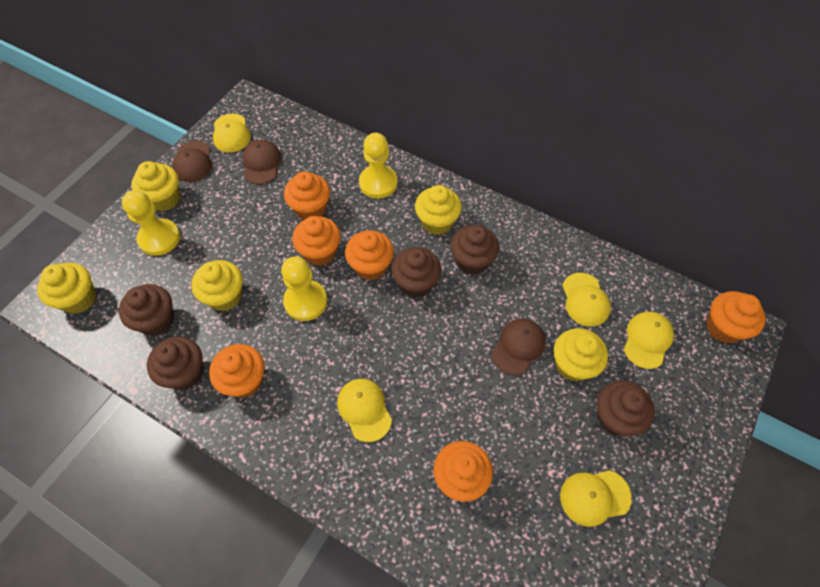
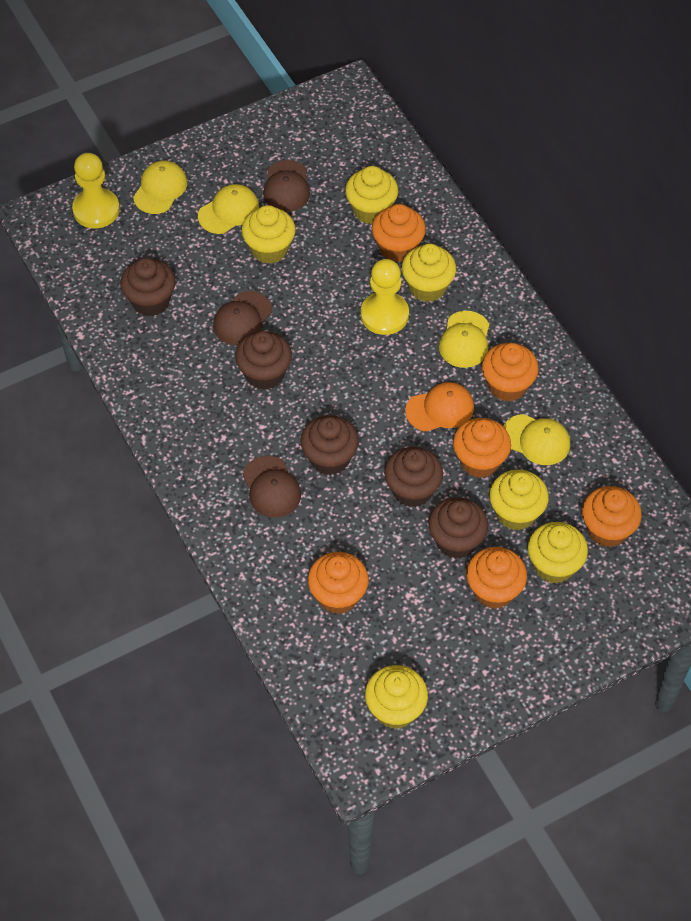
orange cap: none = 0 -> [405,382,474,432] = 1
yellow cap: [213,114,251,153] [337,379,392,442] [560,470,632,527] [562,273,611,327] [624,312,674,369] = 5 -> [133,161,187,214] [198,184,259,234] [439,311,489,368] [503,414,570,465] = 4
yellow cupcake: [37,263,96,314] [131,161,180,211] [191,260,243,311] [415,185,462,235] [554,328,608,382] = 5 -> [242,205,295,264] [345,166,398,224] [365,665,428,729] [402,244,456,302] [489,469,549,530] [528,522,588,583] = 6
yellow pawn: [122,190,180,256] [281,256,327,321] [359,133,398,199] = 3 -> [72,153,120,228] [361,259,409,335] = 2

